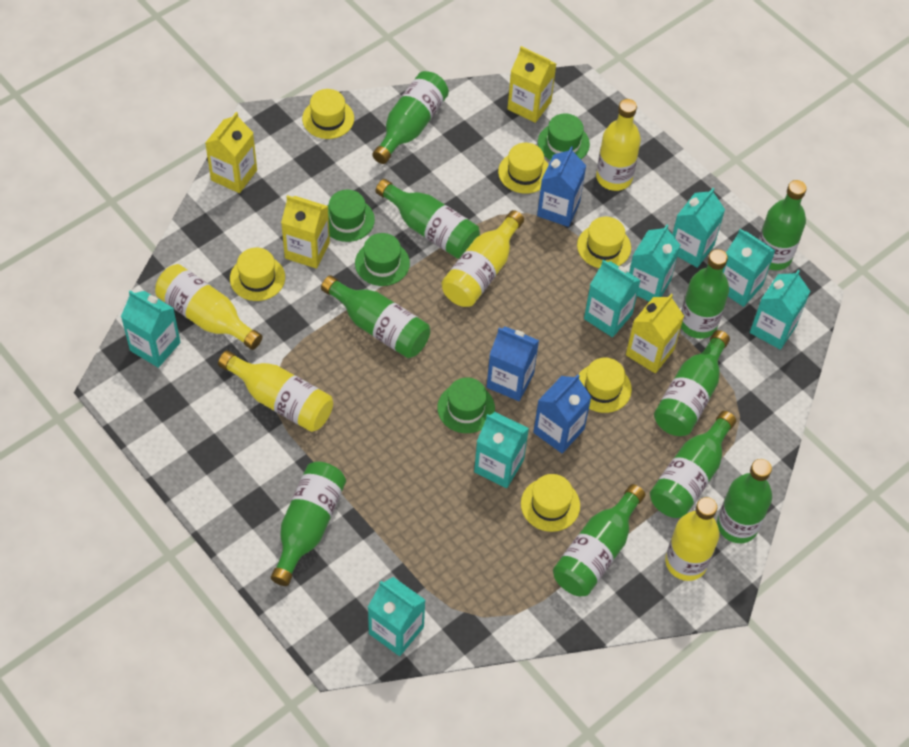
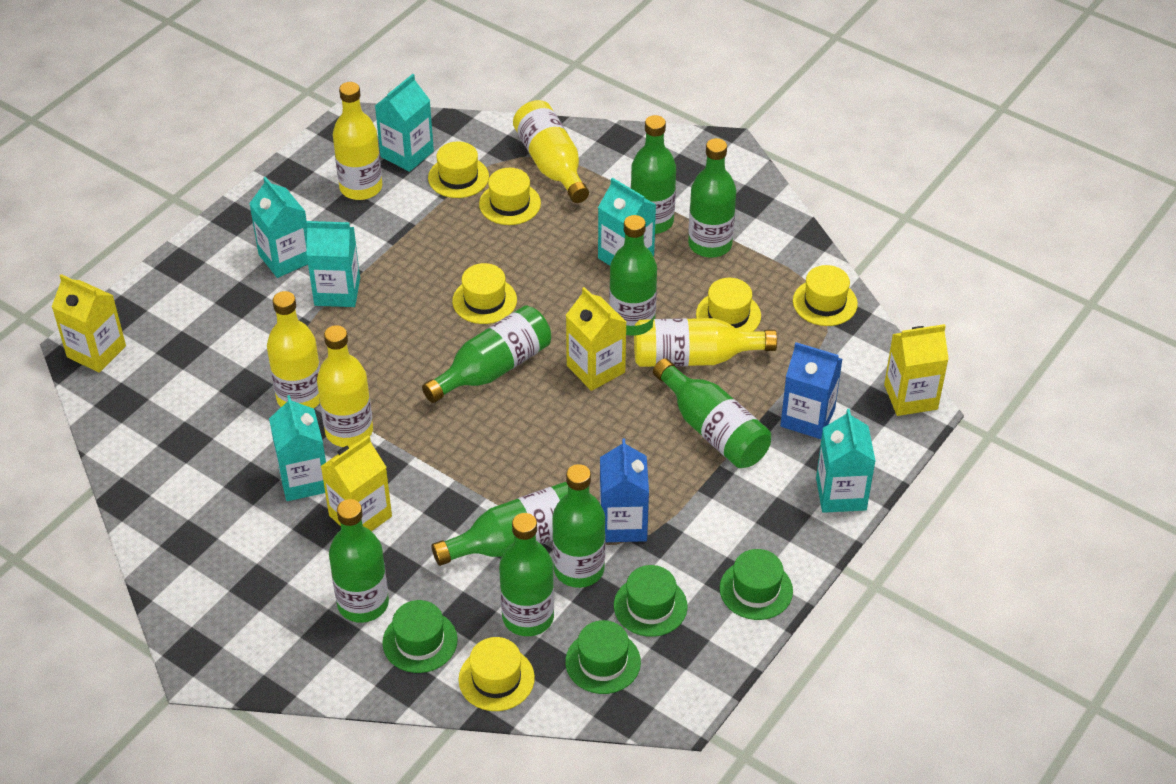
blue carton: [487,326,539,401] [533,374,592,453] [537,146,587,227] = 3 -> [600,438,649,542] [780,342,842,439] = 2
green bottle: [271,461,346,586] [321,275,430,358] [372,71,449,164] [375,179,480,259] [553,484,645,596] [650,411,736,518] [654,330,730,436] [681,249,729,339] [717,459,772,543] [759,180,807,270] = 10 -> [329,499,389,623] [422,306,551,403] [431,482,568,566] [499,513,554,636] [552,464,605,588] [609,215,657,336] [631,115,676,234] [653,358,771,468] [688,138,736,258] = 9
turquoise carton: [121,290,181,368] [368,577,425,656] [474,412,529,488] [584,260,641,337] [629,224,680,302] [672,188,725,268] [723,229,776,307] [750,270,811,350] = 8 -> [249,177,308,278] [269,395,326,501] [306,221,360,307] [375,74,434,172] [598,178,656,265] [816,409,875,513] = 6

